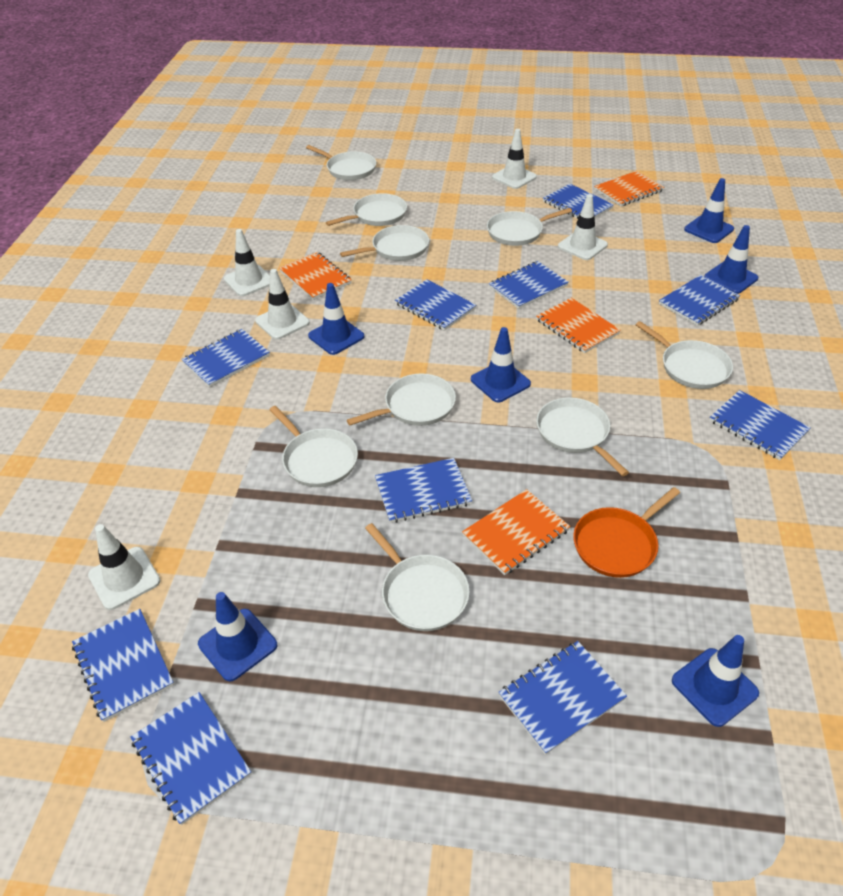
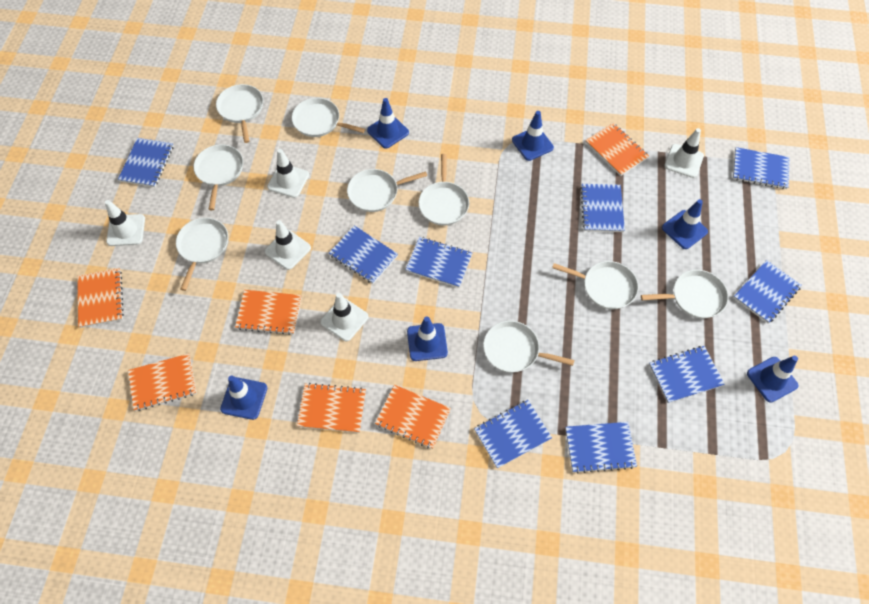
blue notebook: [72,609,174,722] [130,692,252,825] [182,329,270,387] [375,458,472,523] [395,280,476,331] [489,261,569,309] [498,641,627,755] [543,184,614,219] [659,275,740,326] [709,390,811,460] = 10 -> [118,138,173,187] [329,226,398,284] [405,237,472,288] [474,400,552,468] [565,422,637,473] [580,184,625,232] [649,346,725,403] [733,147,790,189] [733,260,802,323] = 9
orange notebook: [279,252,352,300] [462,489,570,575] [536,298,621,353] [594,171,664,206] = 4 -> [77,268,124,328] [128,353,197,411] [235,290,302,335] [297,383,366,433] [375,385,451,449] [586,123,649,176] = 6
orange pan: [573,487,680,578] = 1 -> none = 0

